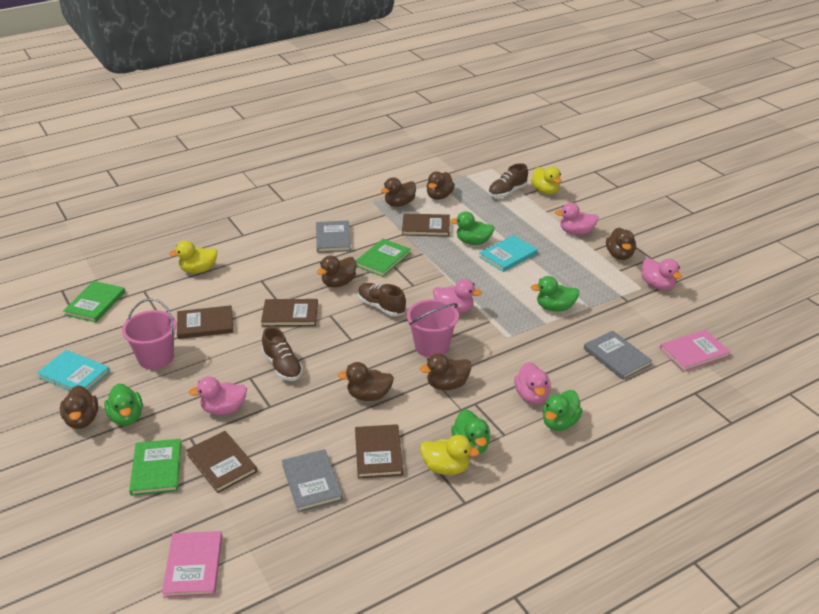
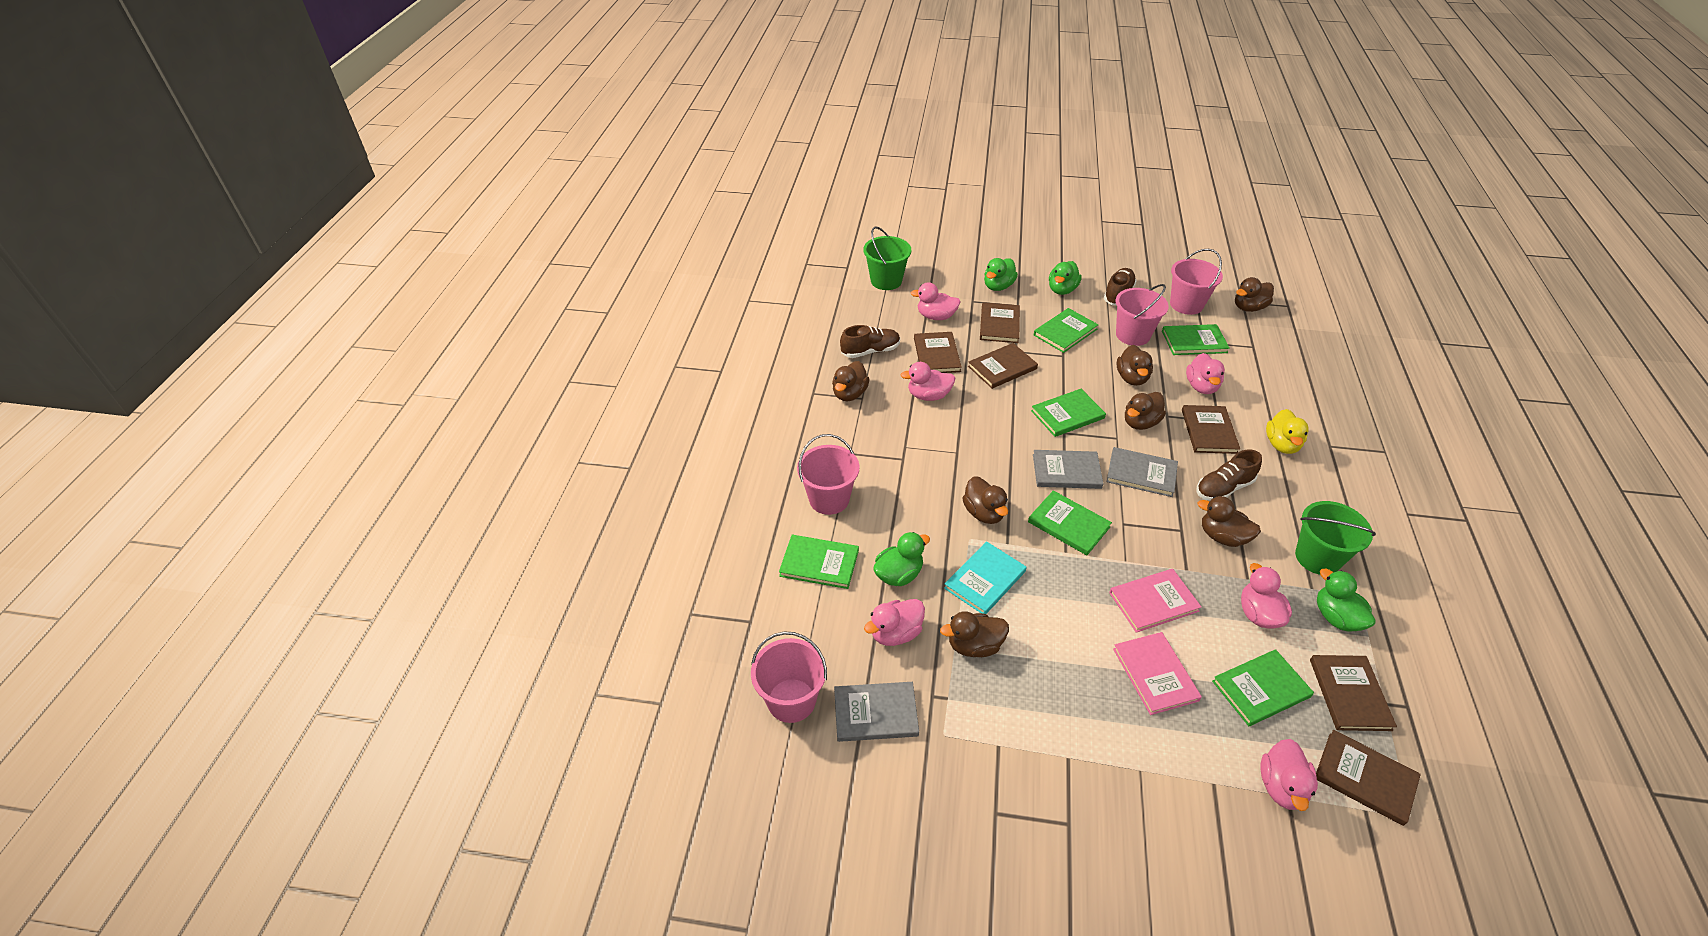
brown book: [177,305,233,339] [186,431,257,493] [261,299,318,327] [355,424,403,478] [402,213,450,237] = 5 -> [914,332,962,373] [968,343,1038,389] [980,302,1020,343] [1182,405,1240,454] [1310,655,1397,731] [1316,730,1421,826] = 6
green book: [63,281,125,323] [129,439,182,496] [356,239,410,277] = 3 -> [779,535,859,589] [1028,490,1112,555] [1031,389,1106,437] [1034,308,1098,353] [1162,324,1230,355] [1212,649,1314,726] = 6
green bucket: none = 0 -> [863,227,911,290] [1295,501,1376,575] = 2
green duck: [104,384,143,426] [450,211,495,245] [451,409,491,454] [531,276,580,312] [543,390,583,431] = 5 -> [873,532,930,586] [984,258,1018,291] [1049,261,1082,295] [1317,569,1376,632] = 4
pink bucket: [122,299,176,370] [407,299,459,357] = 2 -> [751,631,827,723] [797,434,860,515] [1116,284,1169,346] [1170,249,1223,315] = 4
pink duck: [189,376,247,415] [433,279,482,313] [514,362,551,404] [555,202,599,235] [641,258,682,290] = 5 -> [864,599,925,646] [900,362,955,401] [911,282,961,320] [1186,353,1225,394] [1241,563,1292,628] [1261,739,1318,811] = 6
turquoise book: [37,350,110,391] [479,235,538,272] = 2 -> [944,541,1027,614] = 1
yellow duck: [169,241,217,273] [420,435,480,475] [531,166,562,194] = 3 -> [1266,409,1309,454] = 1

